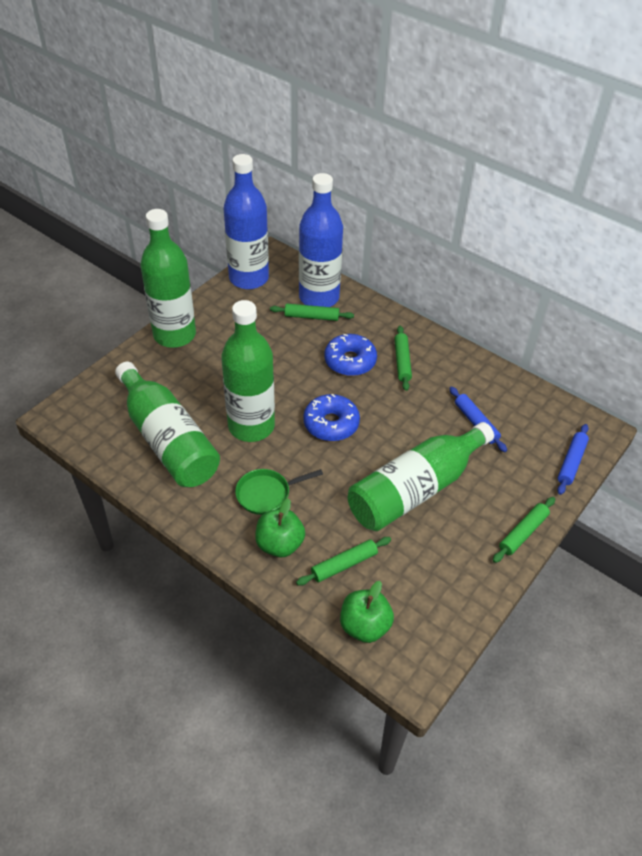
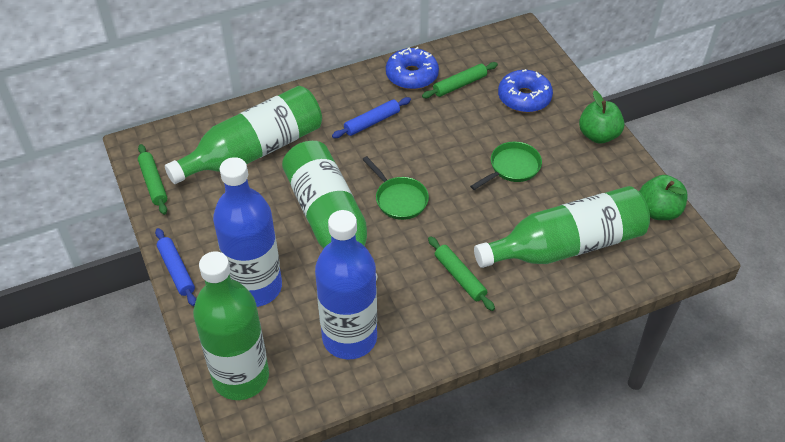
green pan: [235,469,323,515] = 1 -> [362,156,429,220] [470,142,542,190] = 2
green rolling pin: [270,304,354,321] [296,537,391,586] [395,326,412,391] [493,497,555,563] = 4 -> [138,144,167,215] [422,62,498,98] [428,236,495,311] = 3

